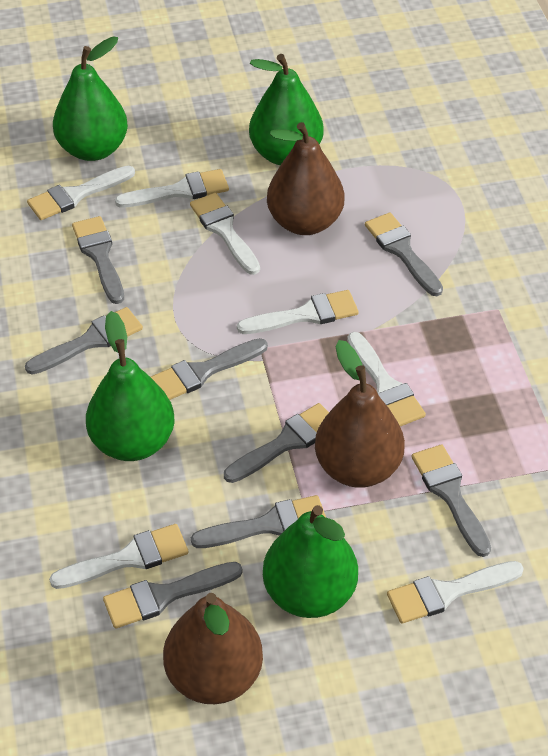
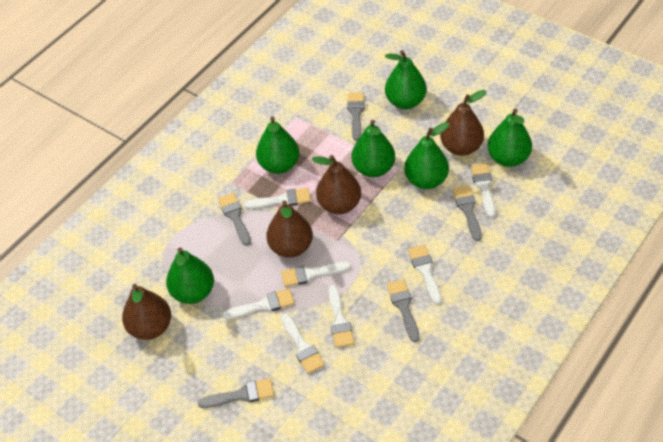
brown pear: [163,593,263,704] [267,122,344,235] [315,340,405,488] = 3 -> [122,284,171,340] [266,201,313,258] [311,155,361,214] [440,90,487,156] = 4
green pear: [53,36,128,161] [86,311,175,461] [249,54,324,165] [263,505,358,618] = 4 -> [166,247,214,304] [256,117,299,174] [351,120,395,177] [385,50,427,109] [404,122,450,189] [487,109,532,167] = 6
grey brush: [25,307,143,375] [72,216,124,304] [103,562,243,629] [151,338,268,400] [191,495,326,548] [224,403,329,483] [365,213,443,296] [412,444,491,557] = 8 -> [198,378,274,408] [218,193,251,246] [347,92,365,141] [387,279,419,342] [453,186,482,241] = 5

